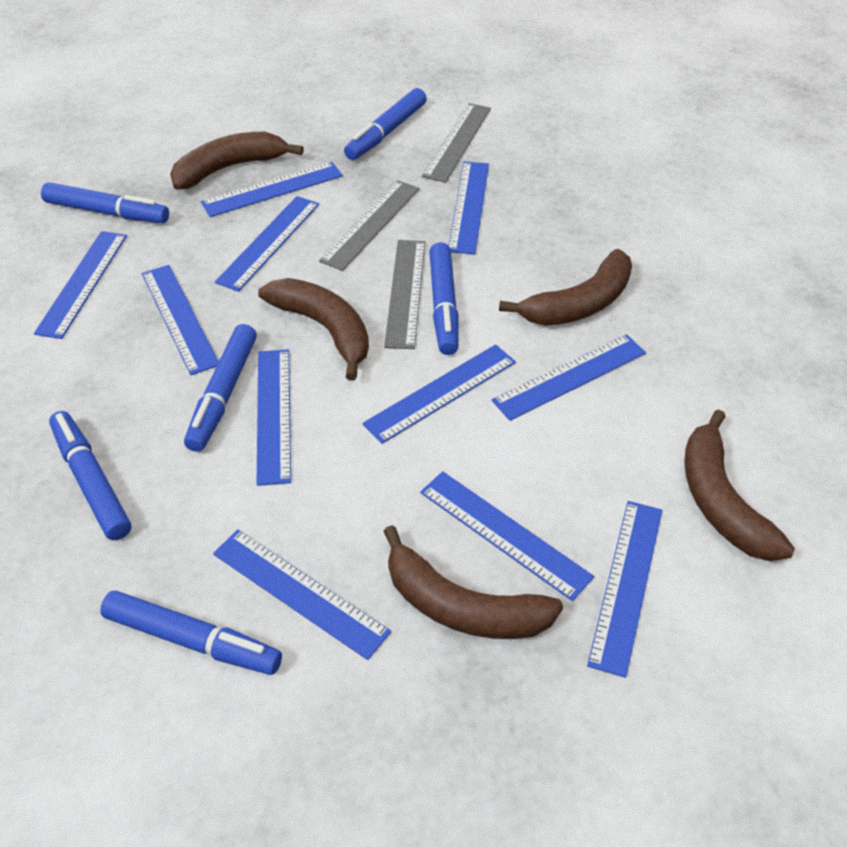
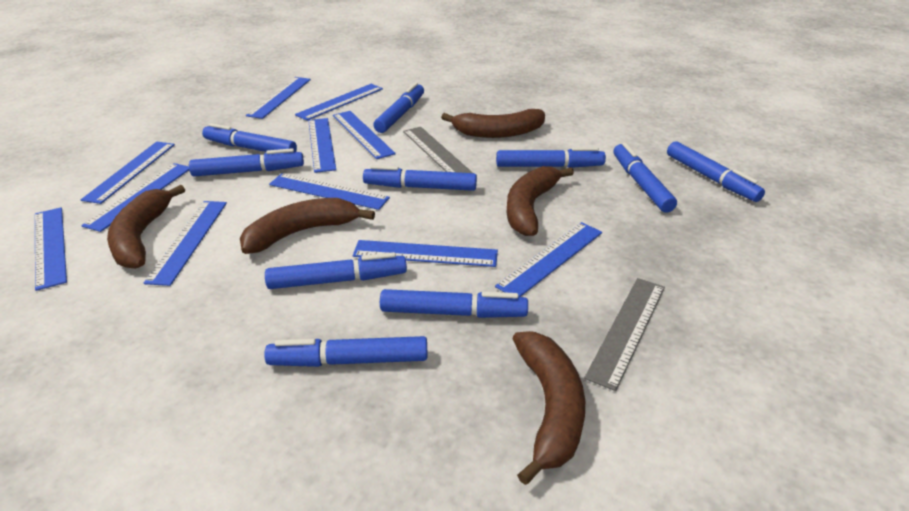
blue marker: [41,182,169,223] [49,411,131,540] [100,591,282,675] [184,324,257,452] [344,88,427,160] [429,242,459,355] = 6 -> [189,148,304,177] [202,123,297,152] [264,336,428,367] [265,252,407,289] [363,165,477,191] [373,83,424,133] [380,289,528,318] [496,147,606,168] [614,143,677,213] [667,141,765,202] = 10
grey ruler: [319,180,420,271] [384,240,425,349] [422,103,491,183] = 3 -> [403,127,473,173] [584,278,665,391] = 2

